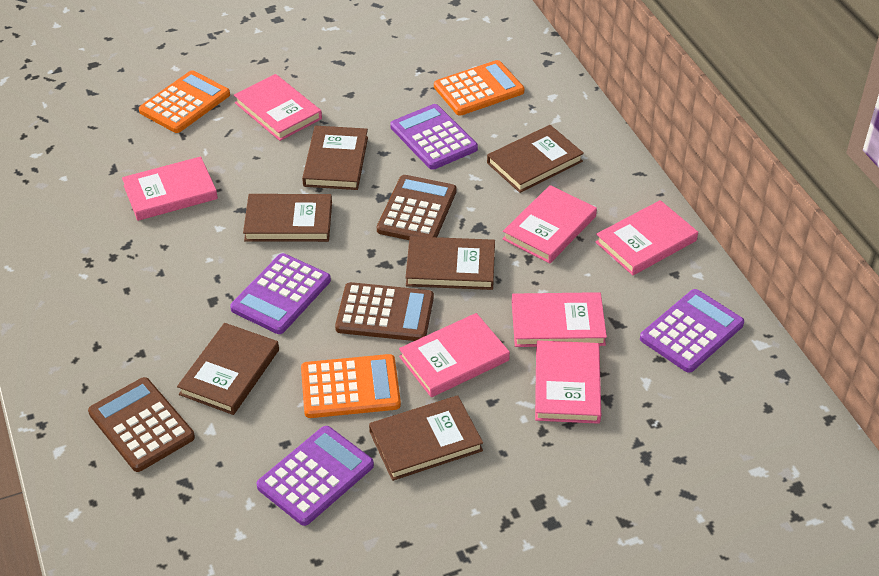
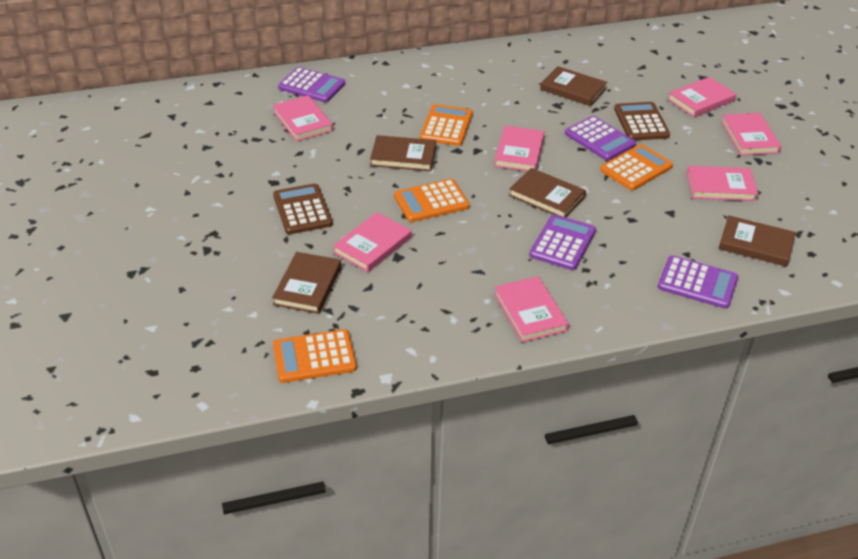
brown book: [177,323,279,415] [243,194,332,242] [302,126,368,190] [369,395,483,481] [405,236,495,290] [487,125,584,193] = 6 -> [272,252,341,314] [370,135,436,171] [509,168,586,217] [540,66,607,106] [719,215,795,267] = 5
brown calculator: [88,377,195,472] [335,282,434,341] [377,175,457,240] = 3 -> [273,183,333,234] [614,102,670,141] = 2
orange calculator: [139,70,230,133] [301,354,401,418] [434,60,525,116] = 3 -> [273,329,357,383] [394,179,470,222] [420,104,473,146] [600,144,673,190] = 4

